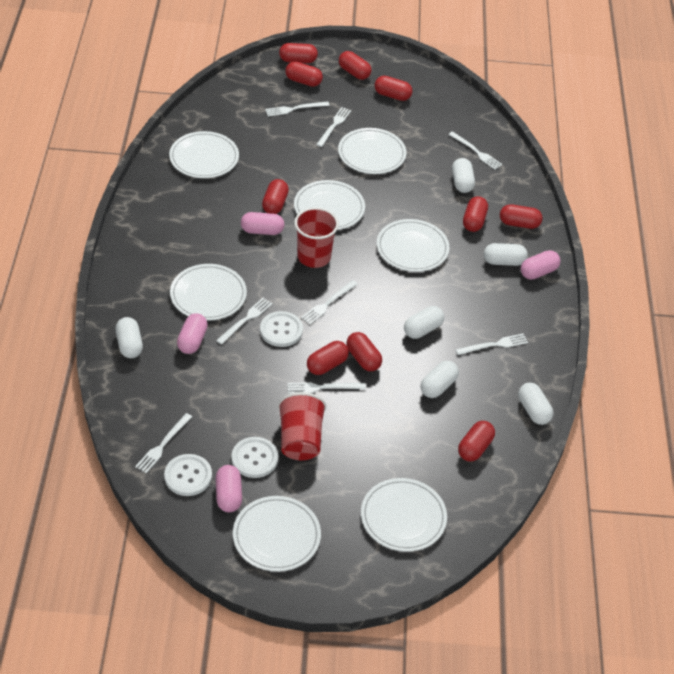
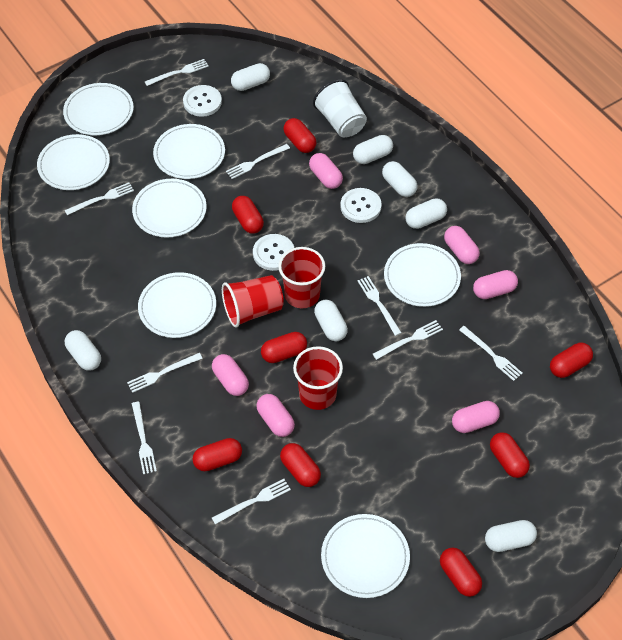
pink capsule: [177,313,208,354] [216,465,242,512] [241,212,284,235] [521,250,561,280] = 4 -> [212,354,249,396] [256,394,295,437] [309,153,343,189] [444,226,480,264] [452,401,500,433] [473,270,518,299] = 6
red capsule: [262,179,289,214] [279,43,318,63] [285,61,323,87] [307,341,349,375] [339,51,371,80] [346,332,382,371] [375,76,413,101] [458,421,495,462] [463,196,488,232] [500,204,542,229] = 10 -> [192,438,242,471] [232,196,264,234] [261,332,307,363] [280,443,321,487] [283,118,316,153] [440,548,482,597] [490,432,530,478] [550,343,593,378] = 8
red cup: [278,392,326,460] [294,207,339,268] = 2 -> [222,275,284,328] [278,247,325,308] [293,346,343,410] = 3
white capsule: [115,317,143,358] [404,306,444,339] [420,361,459,398] [452,158,475,193] [484,243,528,266] [518,383,553,425] = 6 -> [65,330,101,370] [231,63,270,91] [314,300,348,341] [353,135,393,164] [382,161,417,197] [406,198,447,229] [485,520,537,552] = 7
white cup: none = 0 -> [313,79,367,137] = 1
white fork: [135,413,192,473] [216,297,273,345] [265,101,330,117] [287,382,366,394] [301,280,357,324] [316,107,351,147] [448,131,502,170] [455,333,528,355] = 8 -> [65,182,134,215] [127,353,203,393] [132,402,157,474] [145,59,209,86] [212,479,291,525] [226,144,290,179] [357,276,402,336] [373,320,443,360] [459,326,523,381] = 9

